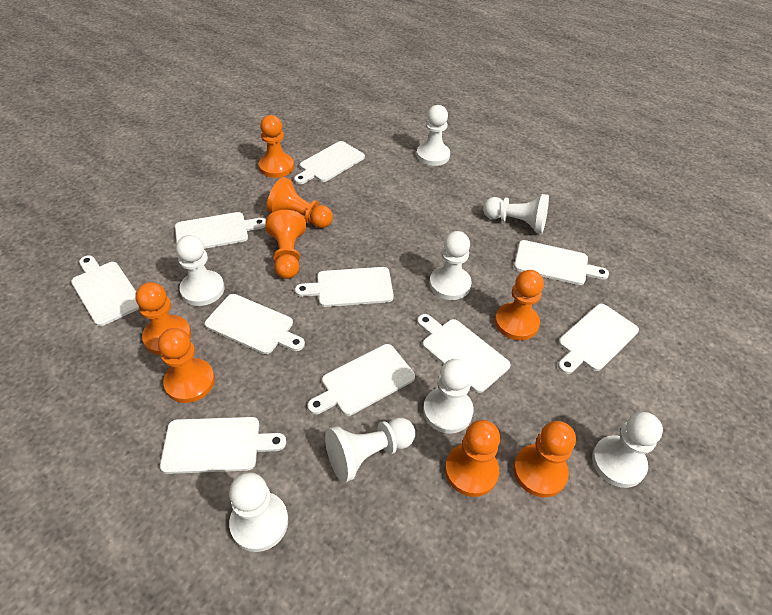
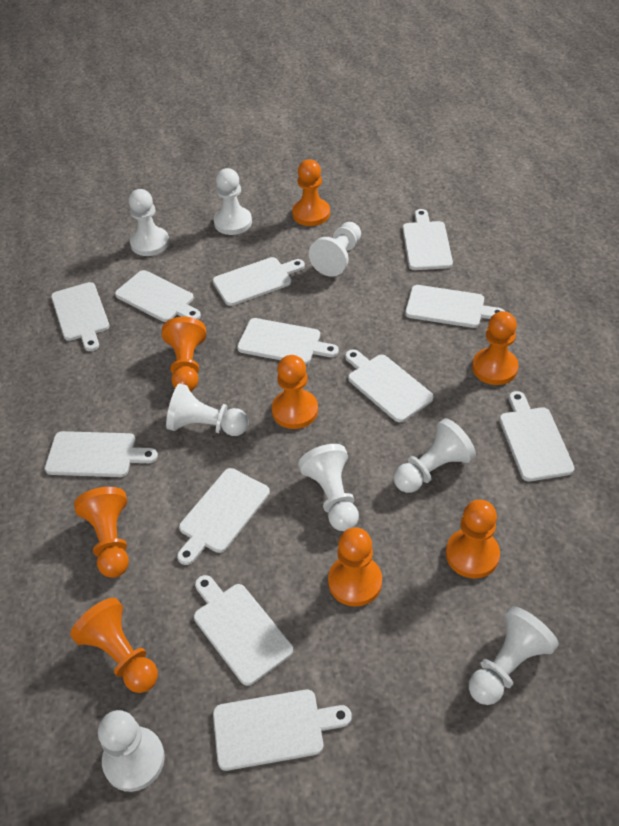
white cutting board: [71,256,139,326] [160,417,286,474] [175,212,266,249] [205,294,305,354] [294,141,365,184] [295,267,394,307] [308,344,415,416] [417,314,510,393] [514,240,609,285] [558,304,639,374] = 10 -> [45,431,158,477] [51,282,110,351] [115,270,201,322] [177,468,270,565] [194,575,293,686] [213,257,305,306] [213,689,352,771] [237,318,339,365] [345,349,434,422] [402,209,453,270] [405,285,505,328] [499,391,575,481] = 12

